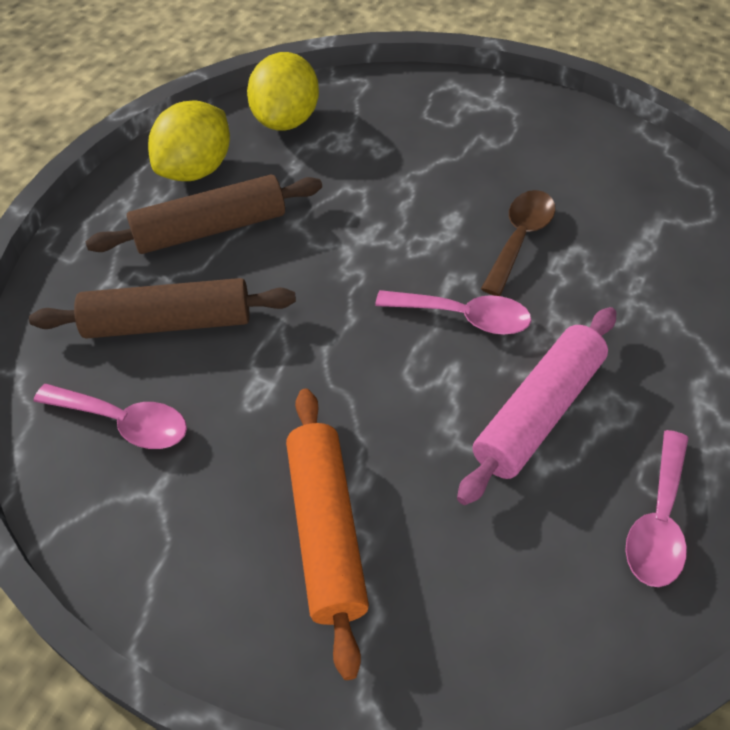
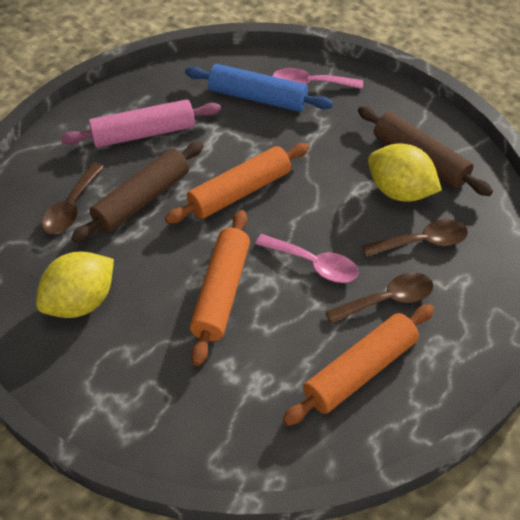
blue rolling pin: none = 0 -> [185,64,333,112] = 1
brown spoon: [481,190,555,296] = 1 -> [42,163,104,234] [325,273,433,324] [362,219,468,257] = 3
orange rolling pin: [286,389,369,680] = 1 -> [165,143,309,224] [190,210,250,366] [283,304,434,426] = 3
pink spoon: [34,384,187,449] [375,290,531,335] [625,430,689,587] = 3 -> [255,234,359,283] [273,68,363,89] = 2

